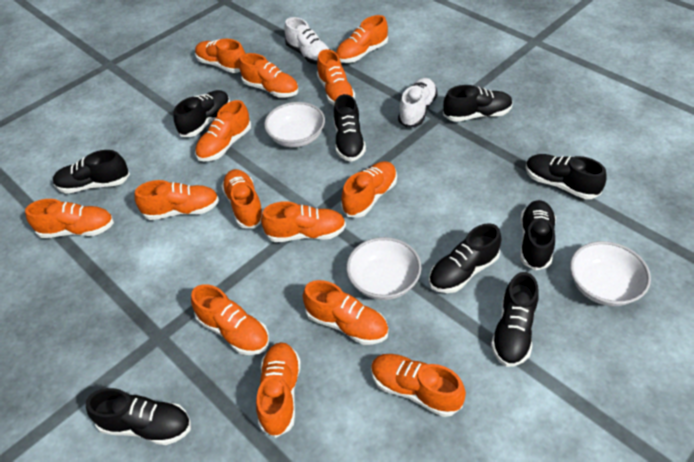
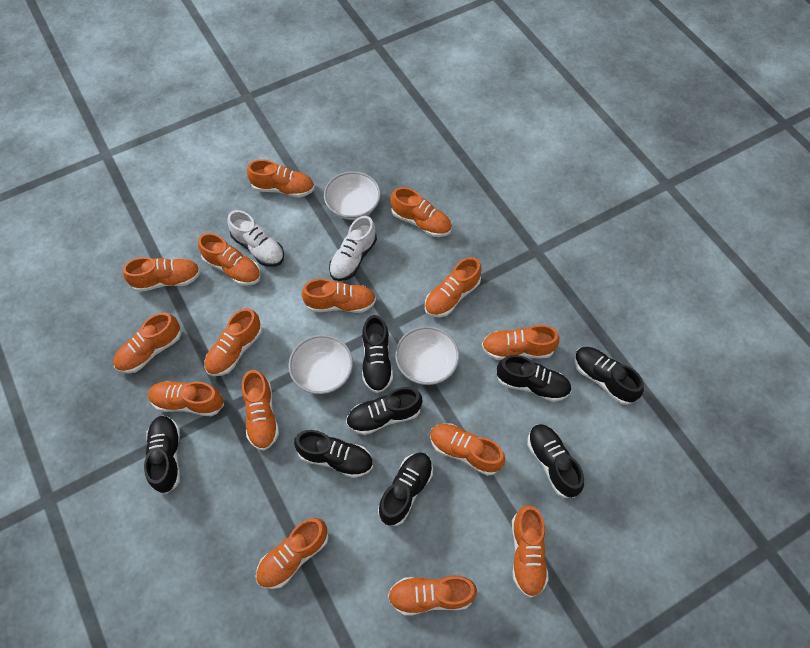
black shoe: [53,150,130,193] [86,388,191,445] [173,90,230,137] [334,94,366,162] [429,223,502,293] [443,85,513,122] [491,272,539,367] [520,200,556,271] [526,154,607,199] = 9 -> [144,416,180,494] [294,430,373,478] [346,387,422,435] [362,315,393,393] [378,452,433,526] [496,355,572,402] [527,424,584,498] [574,347,644,405] = 8
orange shoe: [25,199,114,238] [134,180,219,220] [191,284,269,355] [195,39,246,73] [195,100,251,161] [221,169,263,229] [239,53,299,98] [256,342,301,438] [261,201,346,242] [303,280,388,345] [317,49,355,105] [336,15,388,63] [341,161,397,218] [371,354,466,417] = 14 -> [113,312,181,373] [123,257,201,292] [148,381,224,416] [198,233,261,286] [204,308,262,376] [242,370,279,451] [247,159,315,198] [256,518,329,589] [302,279,376,313] [388,576,477,616] [391,187,452,237] [425,257,482,317] [430,423,505,476] [482,325,560,360] [512,505,549,598] = 15

